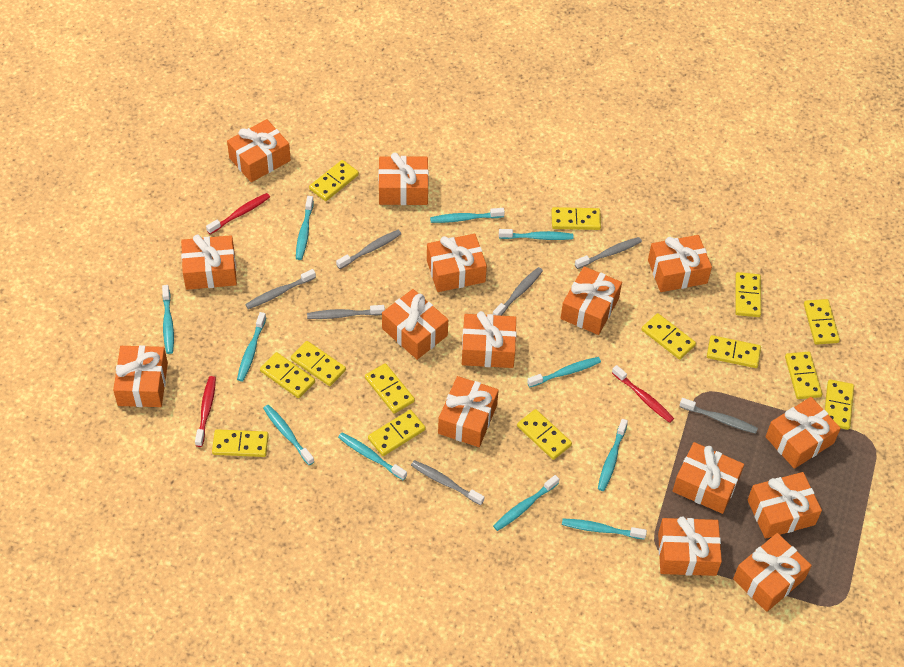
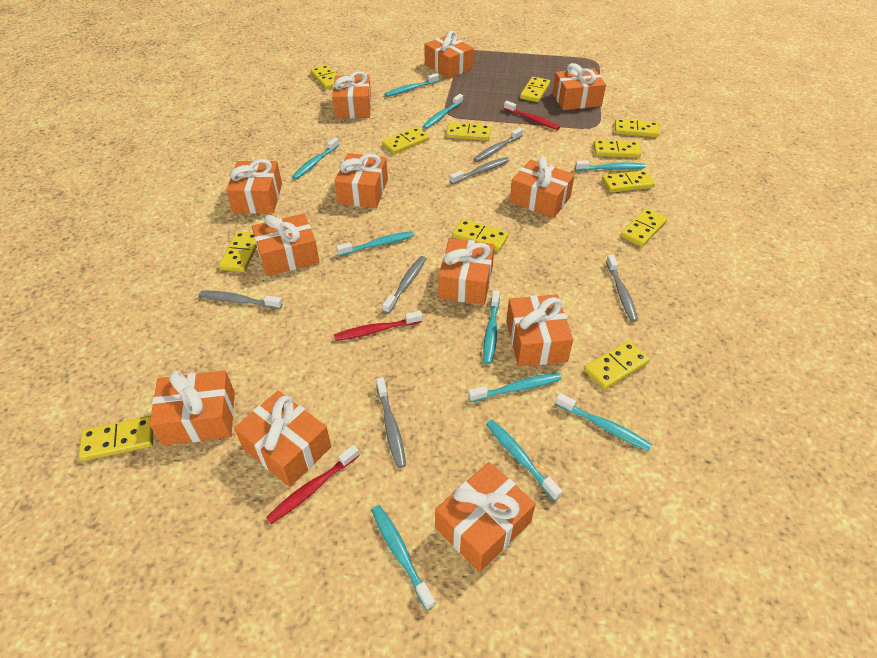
grey toothbrush: [245,269,316,309] [307,305,385,319] [336,230,401,269] [411,460,484,505] [493,267,543,316] [575,237,642,269] [680,398,758,434] = 7 -> [199,290,283,309] [376,377,406,468] [382,256,426,314] [450,157,510,184] [473,127,523,162] [606,255,638,322] = 6
orange gift: [113,345,168,407] [181,235,237,290] [227,119,291,182] [378,153,429,205] [382,289,448,360] [427,234,487,292] [438,376,499,447] [462,311,517,368] [561,266,622,335] [648,235,712,292] [658,517,722,576] [673,442,744,514] [733,533,812,612] [748,472,822,539] [765,397,841,469] = 15 -> [149,371,235,446] [226,159,282,214] [234,391,331,487] [252,214,320,276] [332,71,371,119] [334,153,388,208] [424,31,474,79] [435,462,536,572] [438,238,495,305] [506,294,573,367] [510,157,575,218] [553,63,606,110] = 12
turquoise toothbrush: [162,285,174,354] [237,312,266,381] [263,405,314,465] [296,196,314,260] [338,433,407,480] [430,208,505,223] [493,475,559,531] [499,229,573,240] [527,357,601,387] [562,519,647,540] [598,419,628,491] = 11 -> [292,137,339,180] [336,231,414,256] [371,505,436,610] [385,73,439,97] [423,94,463,129] [468,373,561,402] [483,290,500,364] [486,420,562,501] [555,393,653,451] [575,160,645,171] = 10
yellow domino: [212,429,269,457] [260,352,315,398] [291,341,346,386] [309,160,359,201] [365,363,415,414] [368,410,426,456] [517,409,572,460] [551,207,601,230] [641,313,696,359] [707,335,761,368] [735,272,761,317] [785,352,822,399] [804,299,840,345] [825,379,854,430] = 14 -> [79,416,153,461] [219,231,257,272] [311,65,338,89] [382,127,429,154] [446,122,491,141] [452,219,509,251] [520,77,550,102] [584,340,650,390] [593,140,641,158] [602,170,655,193] [615,119,660,137] [620,208,667,247] = 12

